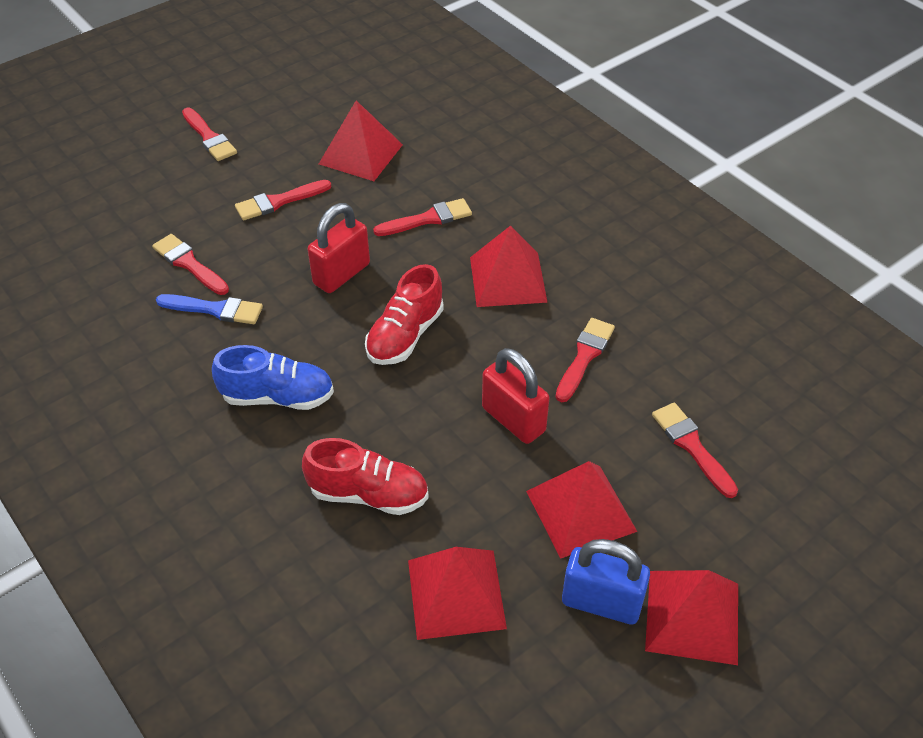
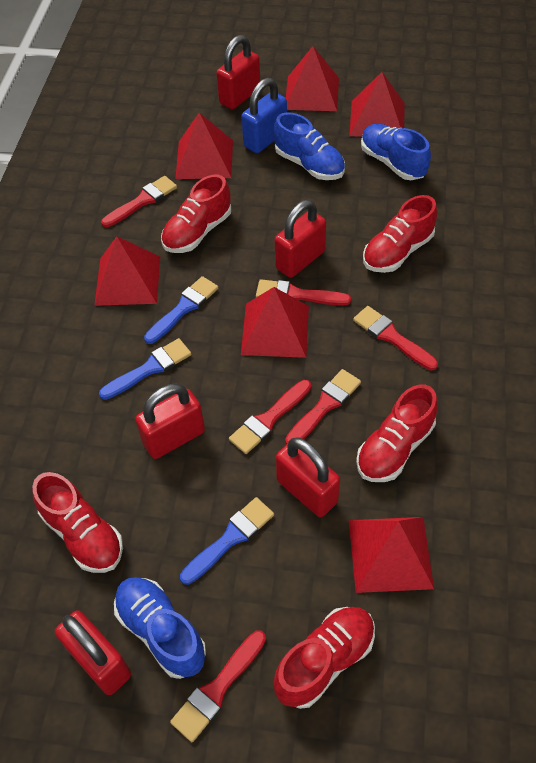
blue brush: [156,294,263,324] = 1 -> [99,338,191,400] [144,276,218,344] [180,497,274,585] = 3
blue shoe: [212,345,334,410] = 1 -> [114,577,206,679] [274,112,345,180] [361,124,431,180] = 3
red padlock: [308,203,370,293] [482,348,549,444] = 2 -> [55,610,131,695] [135,384,205,459] [216,35,260,109] [275,200,326,278] [276,437,340,517] = 5
red pyramid: [319,100,403,181] [408,547,507,640] [470,225,548,307] [526,461,637,559] [645,570,738,665] = 5 -> [94,236,160,306] [175,113,233,179] [241,287,309,358] [286,46,339,111] [349,72,405,137] [349,517,434,593] = 6
red shoe: [302,438,429,515] [365,264,444,365] = 2 -> [32,472,123,573] [161,175,231,253] [274,607,375,709] [356,385,438,482] [363,195,437,273] = 5

